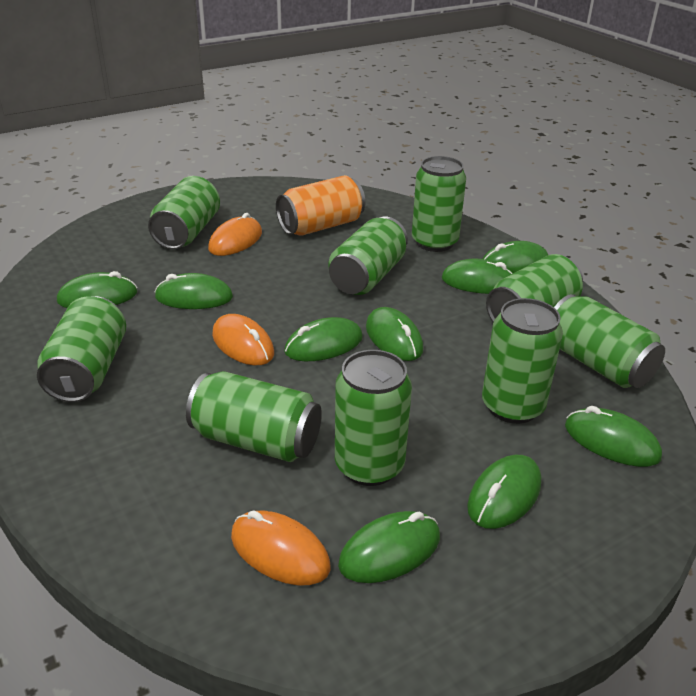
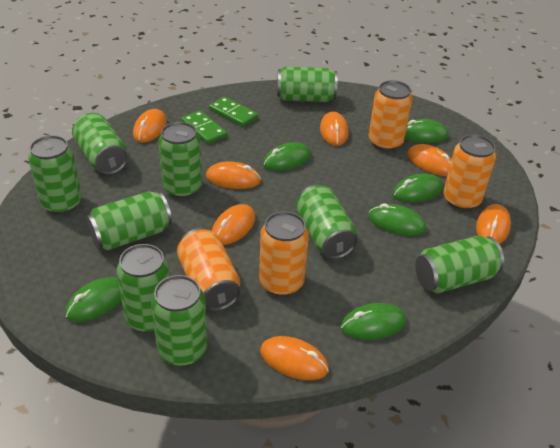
green domino: none = 0 -> [181,110,227,144] [209,96,258,127] = 2
green mouse: [57,271,138,308] [155,273,233,309] [284,317,363,361] [338,511,440,583] [366,307,423,361] [442,259,513,294] [467,455,541,529] [483,241,548,273] [565,406,662,467] = 9 -> [65,277,122,322] [263,142,311,171] [341,303,406,340] [368,203,426,236] [393,173,443,203] [405,119,449,143] = 6
orange can: [276,175,365,236] = 1 -> [177,228,241,311] [259,211,309,296] [369,80,412,151] [443,134,496,210] = 4
orange mouse: [208,213,262,256] [212,314,274,365] [231,510,331,586] = 3 -> [133,109,167,143] [206,161,261,189] [212,204,255,245] [260,336,329,380] [320,111,349,146] [408,144,452,176] [476,204,511,244] = 7

